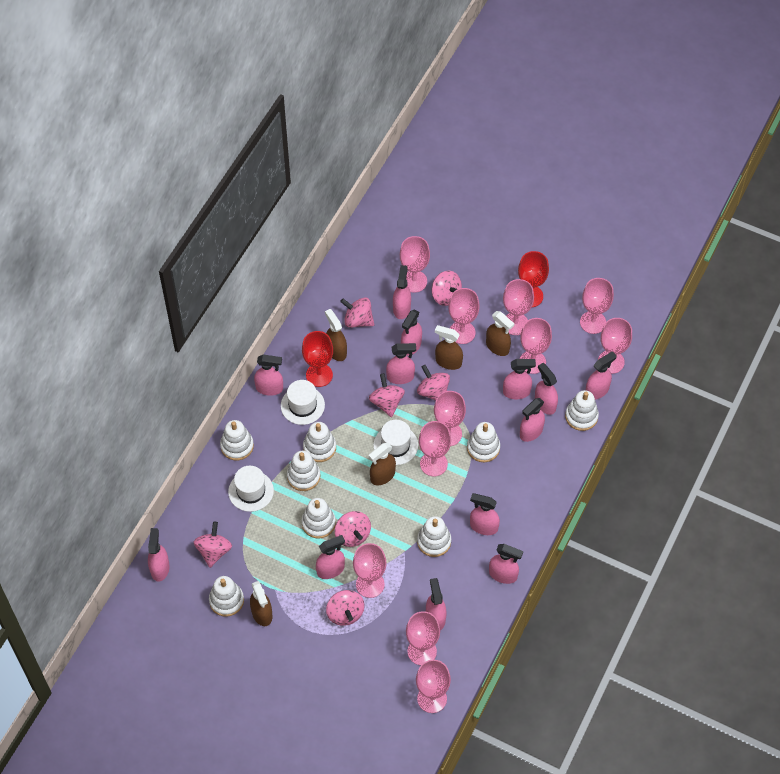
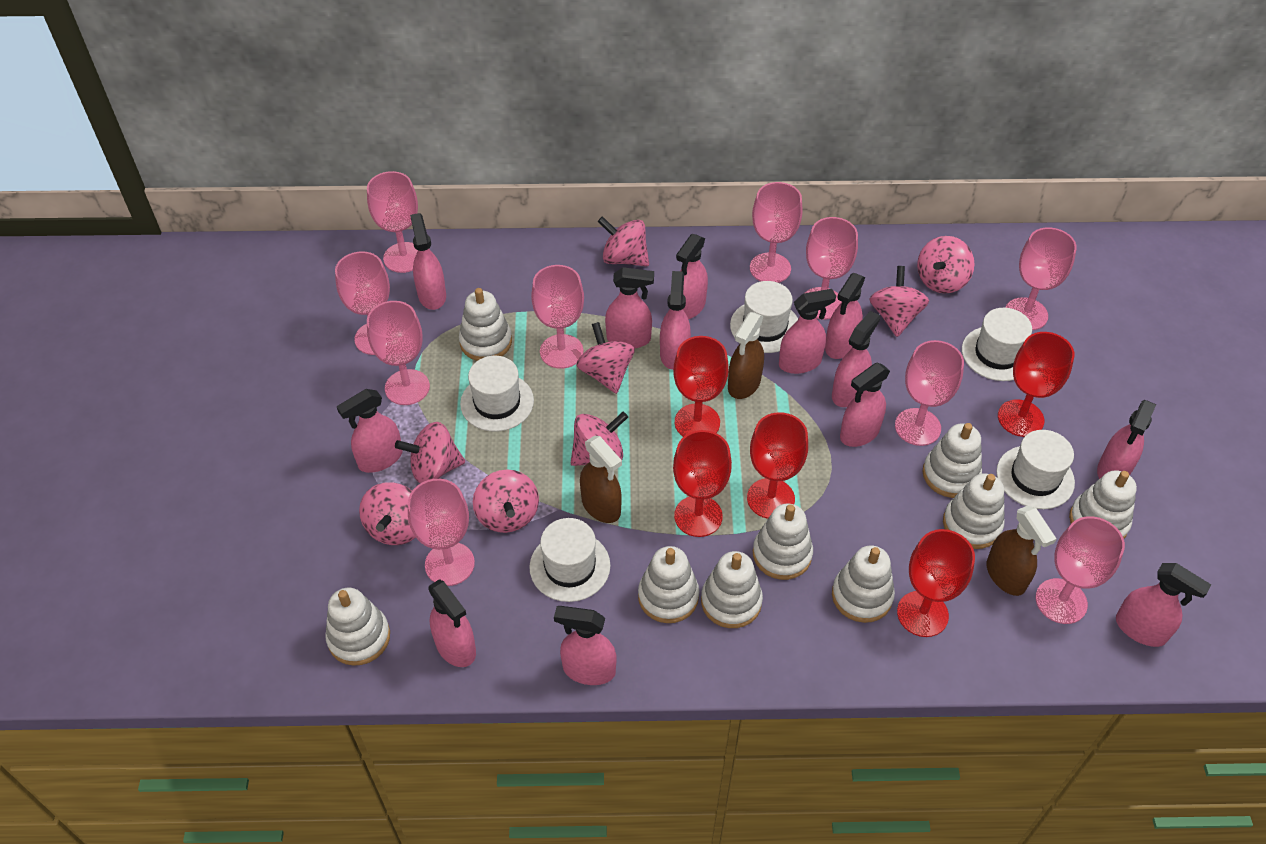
brown spray bottle: [250,581,272,626] [325,309,347,361] [369,443,396,486] [435,325,463,370] [486,311,514,356] = 5 -> [580,436,622,523] [728,312,764,399] [987,506,1056,596] = 3
pink goblet: [353,543,387,598] [400,236,430,292] [406,611,440,665] [416,660,451,713] [419,421,451,476] [434,391,466,446] [448,288,480,344] [503,279,534,335] [520,318,552,374] [580,278,614,334] [598,318,632,374] = 11 -> [335,252,390,355] [367,171,418,273] [367,301,430,405] [408,479,475,586] [531,265,584,369] [750,182,803,283] [805,217,858,320] [895,340,964,446] [1005,227,1077,330] [1036,516,1125,624] = 10
pink spinning top: [194,522,232,568] [326,590,365,626] [335,511,371,547] [340,297,374,328] [369,374,405,417] [417,365,450,401] [432,271,462,306] = 7 -> [359,482,416,545] [395,422,465,483] [473,470,539,533] [571,412,628,466] [576,322,635,394] [598,216,649,266] [869,266,929,337] [917,236,975,294] = 8
red goblet: [302,331,333,387] [518,251,549,307] = 2 -> [673,336,729,437] [673,430,732,537] [747,412,808,519] [897,529,975,637] [998,332,1074,437] = 5
white hat: [228,466,274,512] [281,380,325,425] [373,420,418,465] = 3 -> [460,356,534,432] [529,518,611,602] [730,281,798,353] [962,308,1032,381] [996,430,1075,509] = 5
white stacking toy: [209,576,244,617] [220,420,254,460] [287,451,320,491] [301,498,336,539] [303,422,336,462] [417,516,451,557] [467,422,500,462] [565,390,599,431] = 8 -> [325,588,390,666] [459,288,512,361] [638,546,699,623] [701,551,763,628] [753,503,813,580] [832,546,895,623] [923,423,982,498] [943,473,1004,549] [1069,470,1137,538] = 9

